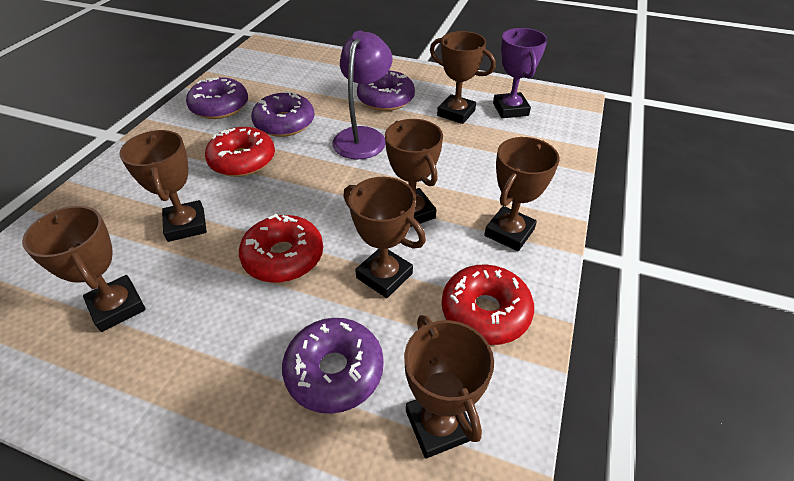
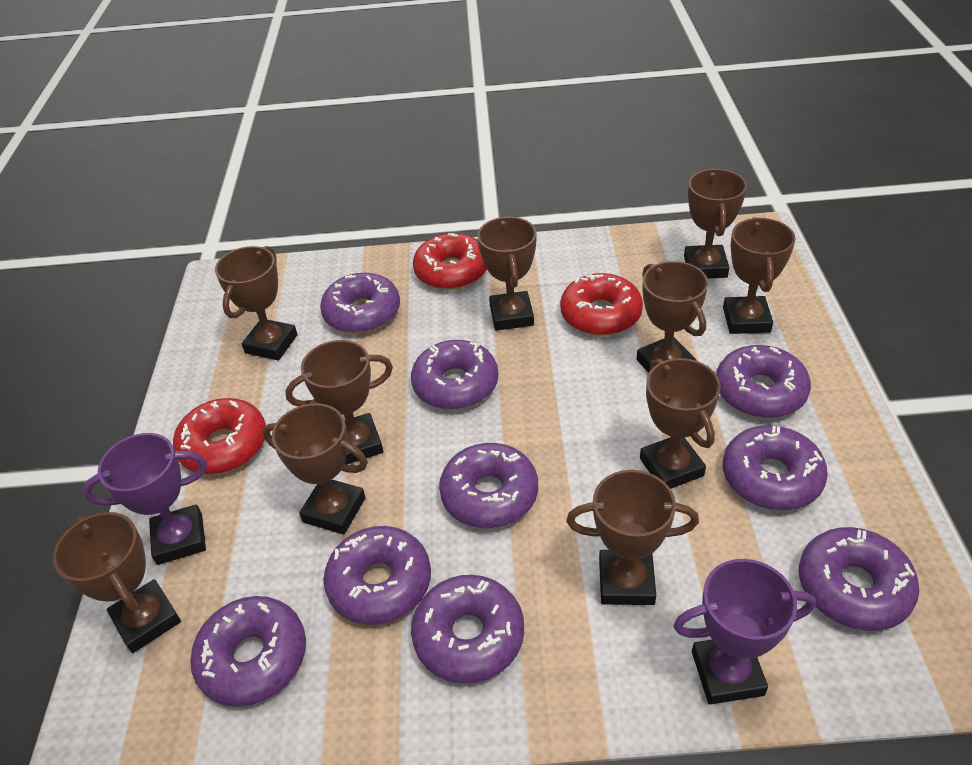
brown trophy: [22,206,146,332] [119,130,207,242] [343,177,426,298] [385,119,443,227] [404,315,494,459] [430,31,496,124] [484,137,560,251] = 7 -> [53,512,181,653] [215,246,298,360] [263,403,368,534] [285,340,393,464] [477,217,537,331] [566,470,699,605] [637,261,708,373] [640,358,721,489] [684,169,747,278] [723,217,796,334] = 10
purple donut: [186,77,248,119] [251,91,315,137] [282,318,384,414] [357,70,415,111] = 4 -> [190,596,306,707] [320,273,400,333] [323,526,431,625] [411,340,499,410] [411,575,524,684] [439,443,538,528] [716,345,811,418] [723,425,828,511] [799,527,919,631] = 9
purple lamp: [332,31,393,159] = 1 -> none = 0
purple trophy: [493,28,547,118] = 1 -> [82,433,207,565] [673,559,816,705] = 2

